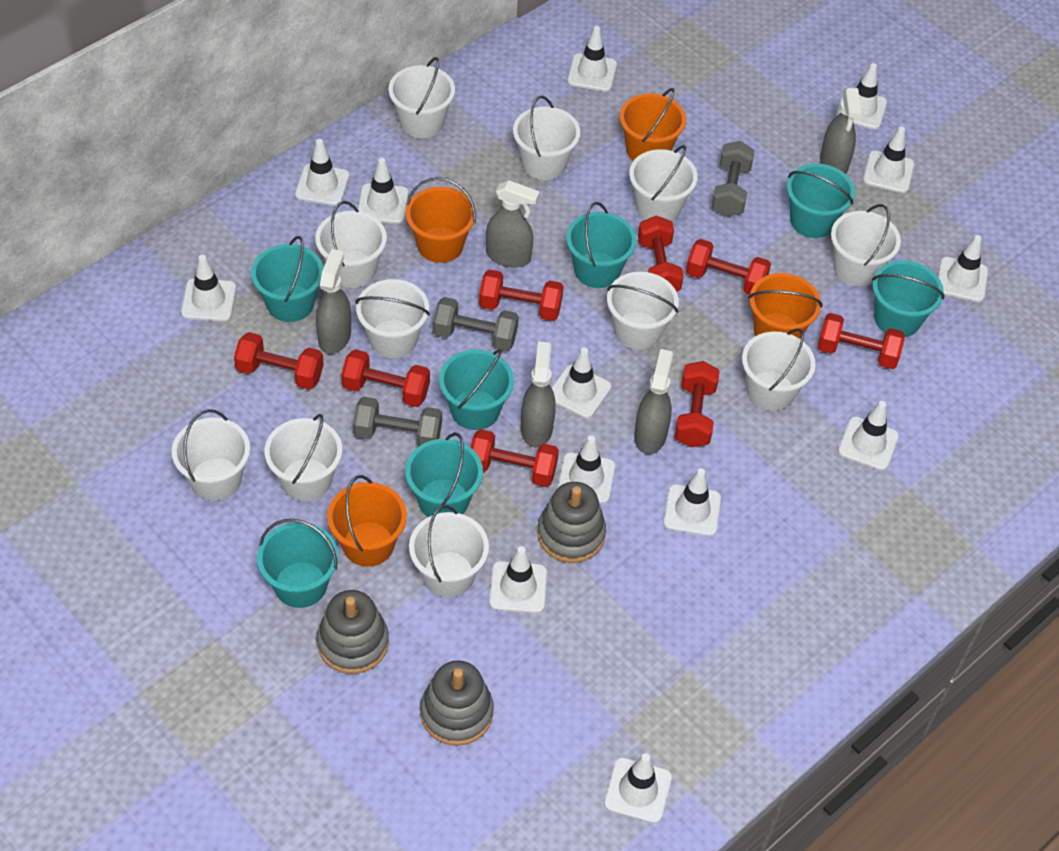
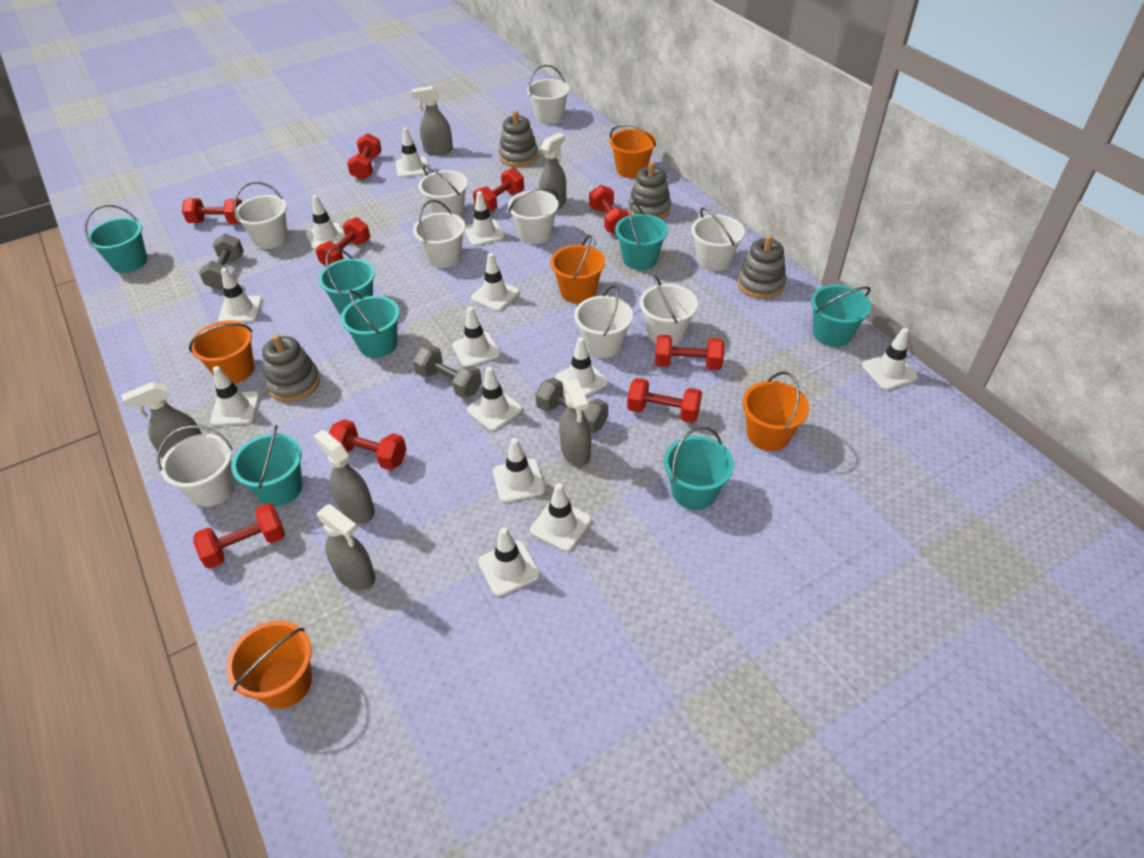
grey spray bottle: [316,249,351,354] [486,180,540,268] [521,342,556,447] [634,349,673,454] [820,88,862,174] = 5 -> [122,382,202,459] [314,430,375,523] [317,504,375,590] [412,86,453,155] [539,133,566,210] [559,379,591,467] = 6
grey stacking toy: [317,590,389,674] [420,660,494,746] [537,482,606,563] = 3 -> [262,334,320,402] [499,110,538,167] [628,162,671,219] [737,235,786,299] = 4
orange bucket: [327,475,407,567] [406,177,476,263] [620,88,686,161] [748,273,823,339] = 4 -> [189,320,255,384] [226,621,312,709] [550,235,605,303] [610,124,656,178] [742,371,809,451] = 5
red dumbbell: [234,332,324,390] [341,349,430,407] [470,429,559,487] [479,270,564,321] [638,216,684,292] [675,361,720,447] [686,239,771,294] [818,313,905,369] = 8 -> [182,198,242,224] [193,503,285,569] [316,217,370,266] [329,419,407,470] [347,133,382,180] [473,168,524,212] [589,185,629,234] [627,378,702,423] [655,335,724,370] = 9
white bucket: [172,409,250,501] [265,414,342,501] [315,201,387,288] [356,279,430,358] [388,57,455,138] [409,505,489,597] [513,96,580,180] [607,272,679,350] [629,145,698,221] [742,328,816,411] [831,204,901,287] = 11 -> [157,425,235,507] [234,182,288,249] [413,200,465,268] [419,165,468,217] [508,188,559,244] [527,65,569,124] [574,285,633,358] [640,275,698,345] [691,207,745,271] = 9

